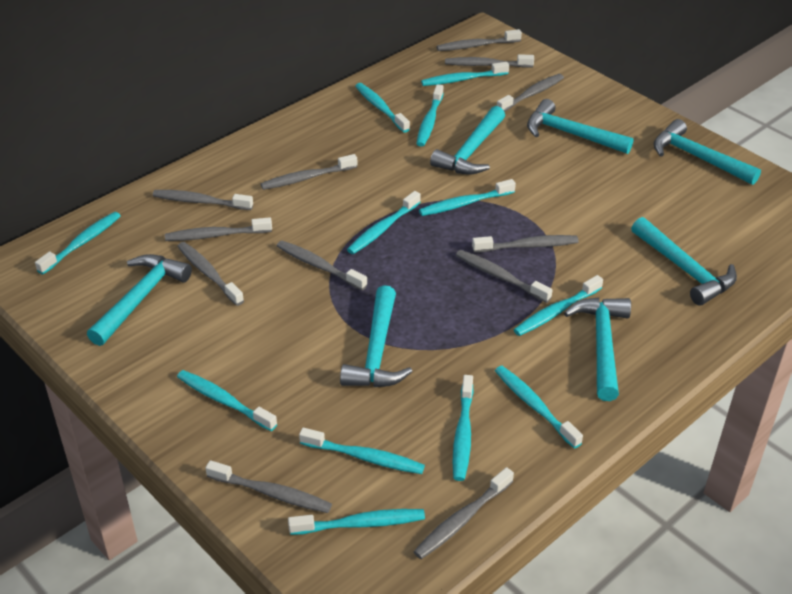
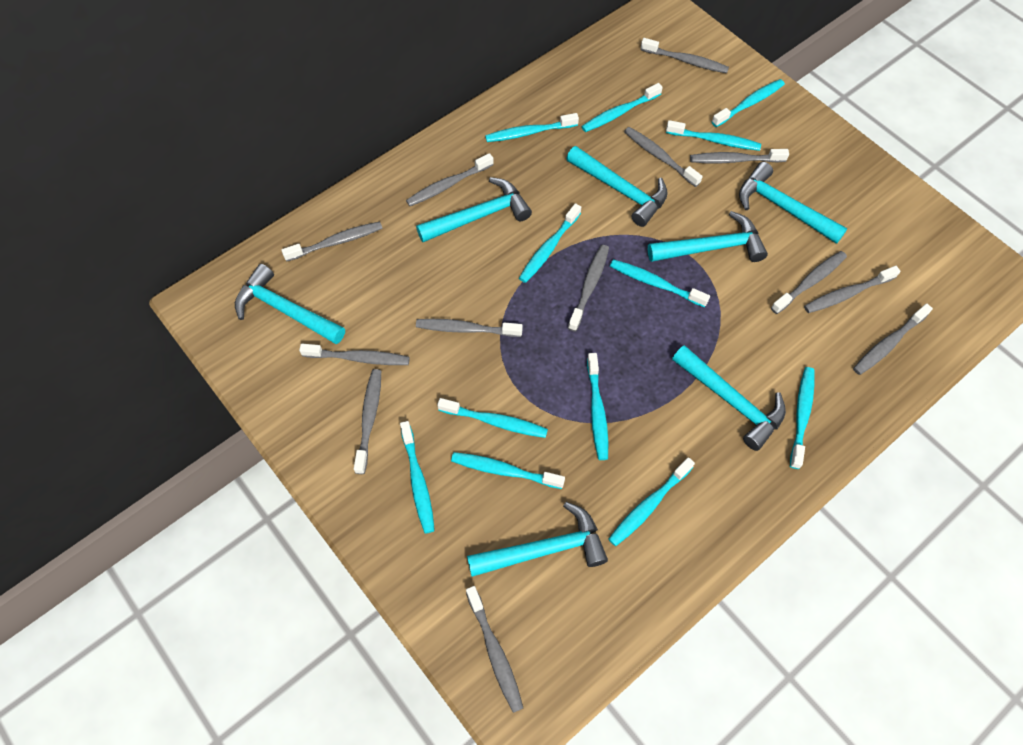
grey toothbrush: [153,190,253,210] [165,217,272,241] [177,242,244,306] [206,460,332,513] [261,154,357,190] [277,241,367,290] [413,467,514,559] [437,29,522,51] [445,54,534,68] [456,250,553,303] [472,235,579,253] [497,74,564,112] = 12 -> [281,221,382,262] [299,344,410,365] [354,369,381,474] [406,153,494,206] [416,319,523,337] [466,586,523,713] [568,245,609,332] [624,127,703,187] [641,38,729,73] [690,149,789,163] [771,251,847,314] [804,266,901,313] [853,303,933,375] = 13

